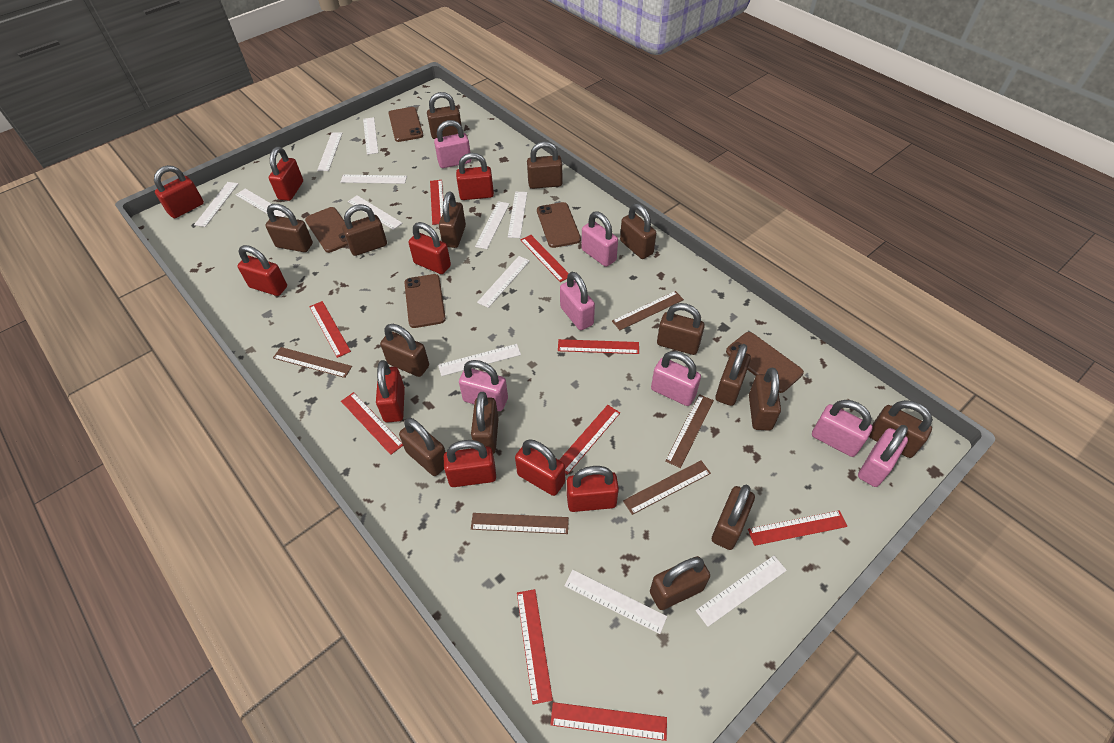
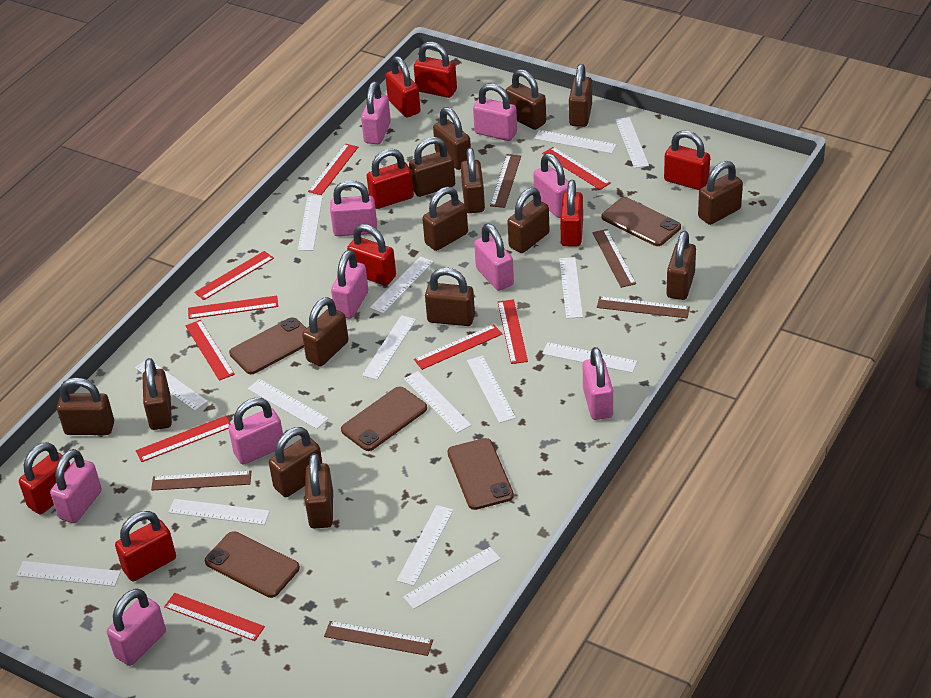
pink padlock: [434,120,471,168] [459,360,508,411] [560,272,595,330] [581,211,618,267] [651,351,701,406] [812,400,873,457] [858,425,908,487] = 7 -> [50,449,102,523] [107,589,166,666] [229,398,283,465] [330,180,377,236] [331,250,368,319] [361,81,391,144] [473,84,517,141] [474,224,514,291] [533,153,569,218] [583,347,613,420] = 10
red padlock: [154,165,204,218] [237,245,287,296] [269,147,303,201] [376,360,405,422] [408,222,451,274] [443,440,496,487] [456,153,494,200] [515,439,565,496] [567,466,619,512] = 9 -> [19,442,70,514] [115,511,176,581] [347,224,396,286] [367,149,414,209] [385,56,421,118] [414,42,457,98] [560,180,583,247] [664,130,710,190] = 8
white ruler: [194,182,238,227] [236,189,287,217] [317,132,343,171] [341,175,407,184] [348,195,403,230] [363,117,378,155] [438,344,521,376] [475,201,509,249] [477,256,530,308] [508,192,527,238] [564,570,667,634] [695,556,787,627] = 12 -> [16,561,121,586] [135,359,208,411] [168,499,270,525] [248,379,329,429] [298,195,323,251] [362,315,416,380] [370,256,433,314] [397,505,454,586] [403,547,501,609] [404,371,471,433] [467,356,516,423] [534,130,617,154] [542,342,637,373] [559,257,583,319] [615,117,649,168] = 15

